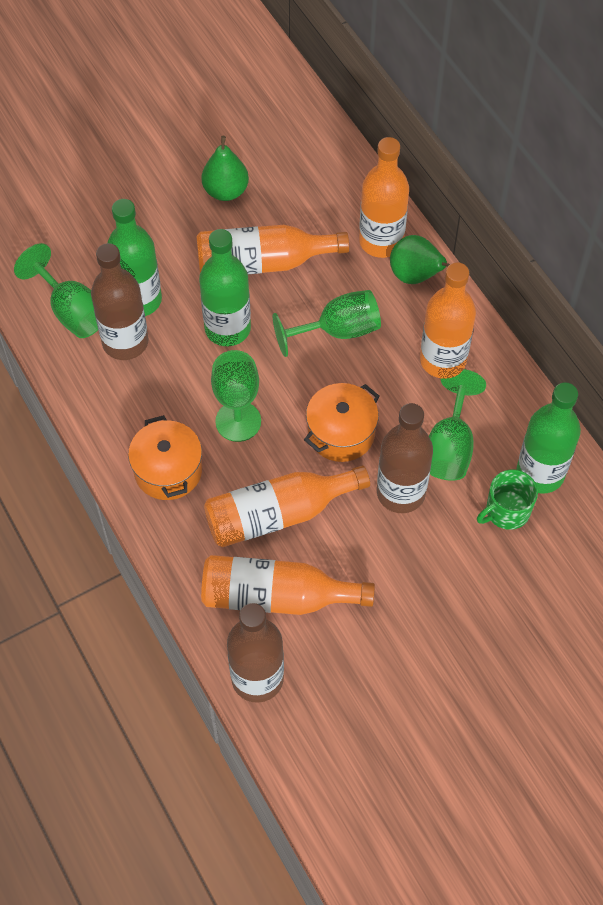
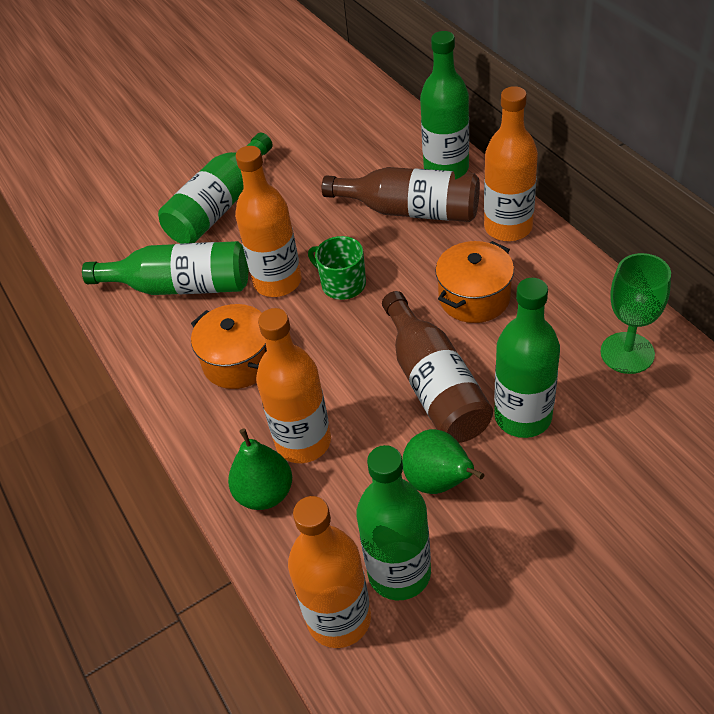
brown bottle: [91,243,148,360] [227,603,284,703] [377,403,433,513] = 3 -> [322,167,480,222] [382,291,493,443] = 2
green bottle: [107,199,162,316] [199,229,251,346] [516,382,581,494] = 3 -> [82,241,248,295] [158,133,273,244] [357,445,431,600] [420,31,469,172] [494,278,560,438] = 5
green goblet: [14,243,98,338] [211,350,261,442] [273,290,381,357] [429,369,486,481] = 4 -> [601,253,671,374] = 1
orange bottle: [197,225,349,274] [201,555,375,615] [204,465,370,547] [359,137,409,258] [420,262,476,378] = 5 -> [235,146,301,297] [256,308,331,463] [288,496,371,648] [484,86,538,241] = 4

